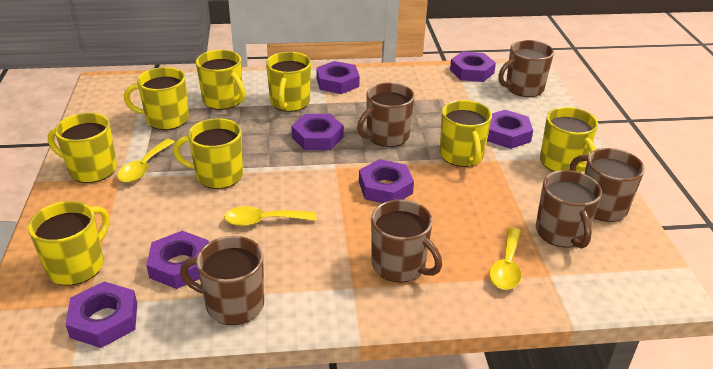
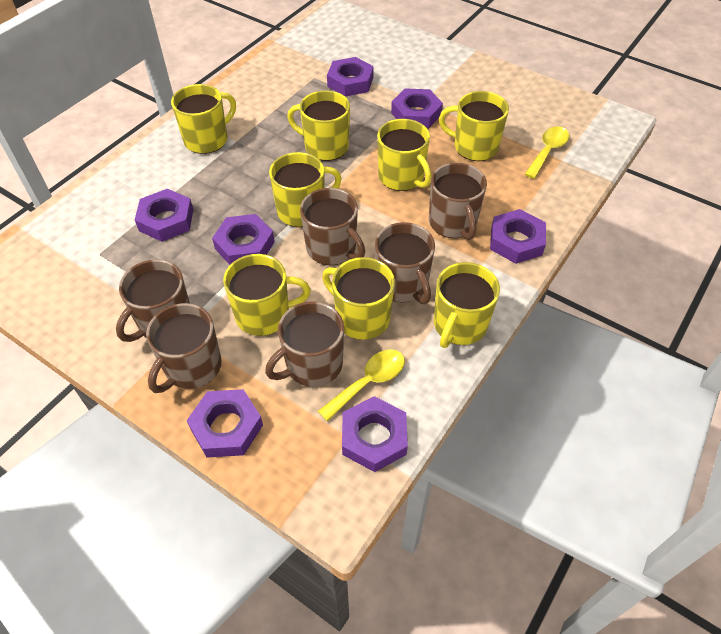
yellow spoon: [117,139,175,183] [224,206,316,226] [489,228,521,290] = 3 -> [318,349,405,421] [525,126,569,179] = 2

